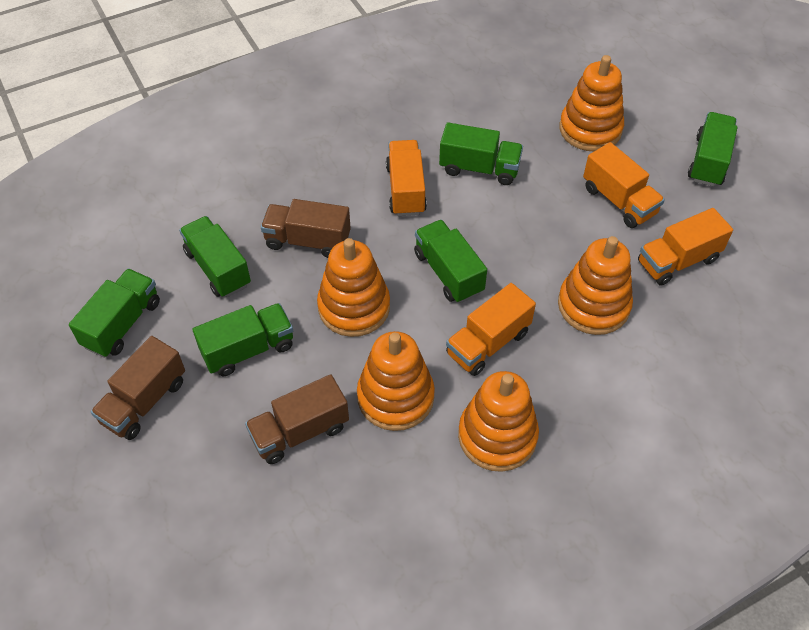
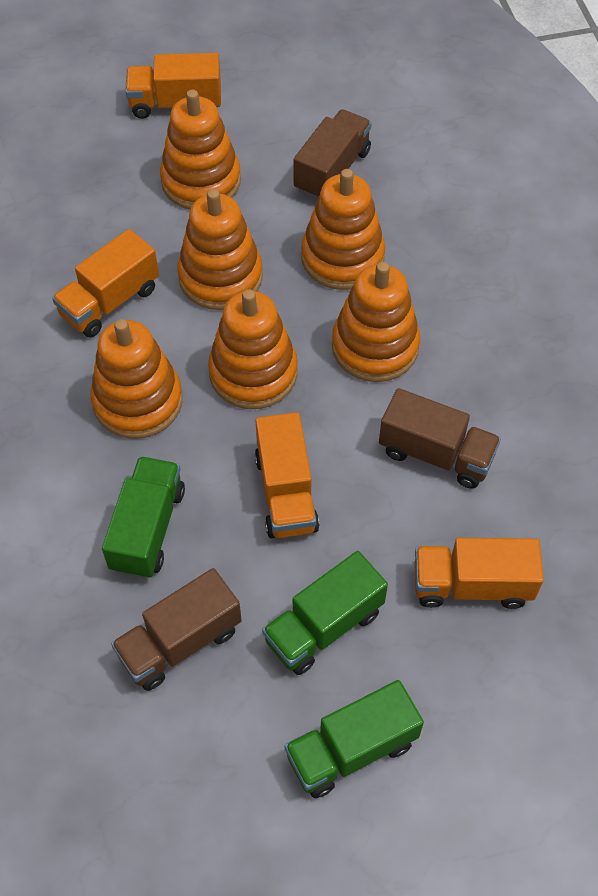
green truck: [69,269,160,358] [179,216,251,297] [192,303,293,376] [414,220,487,303] [439,122,523,185] [688,112,737,187] = 6 -> [102,456,185,579] [262,551,388,675] [284,680,424,798] = 3
orange stacking toy: [317,238,390,337] [357,331,435,431] [458,371,539,472] [558,236,633,335] [559,55,624,151] = 5 -> [90,319,183,439] [160,90,241,210] [177,189,263,310] [208,289,298,409] [301,169,385,290] [332,262,420,382] = 6

